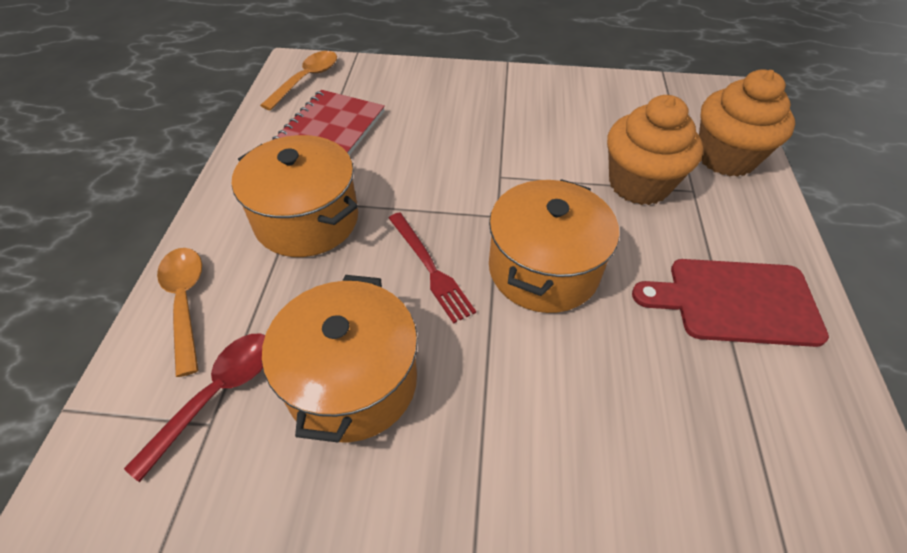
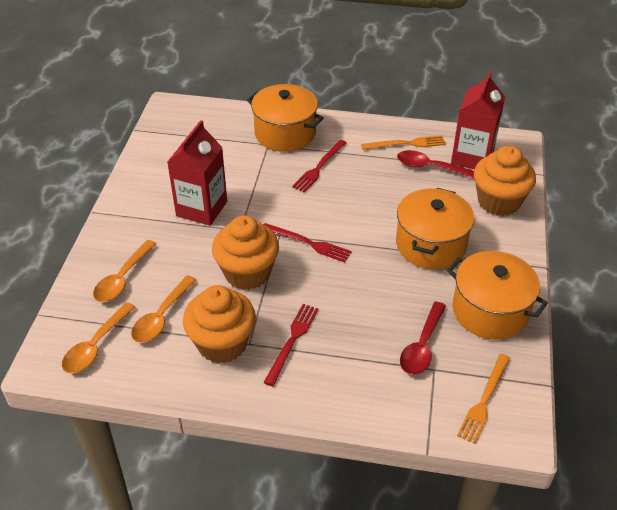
orange cupcake: [607,95,703,205] [699,69,795,177] = 2 -> [183,285,256,363] [212,215,279,290] [474,146,536,216] = 3
orange fork: none = 0 -> [361,135,446,150] [457,354,510,444] = 2
orange spoon: [157,248,202,377] [260,51,337,111] = 2 -> [62,302,135,373] [93,240,156,302] [131,275,196,343] = 3
red carton: none = 0 -> [167,120,227,226] [451,71,505,169] = 2
red cutting board: [632,259,829,347] = 1 -> none = 0
red fork: [389,212,476,324] = 1 -> [263,304,318,386] [264,223,352,262] [292,140,347,193] = 3
red notebook: [272,90,385,155] = 1 -> none = 0
red spoon: [124,334,265,482] = 1 -> [397,150,474,178] [400,302,446,375] = 2

